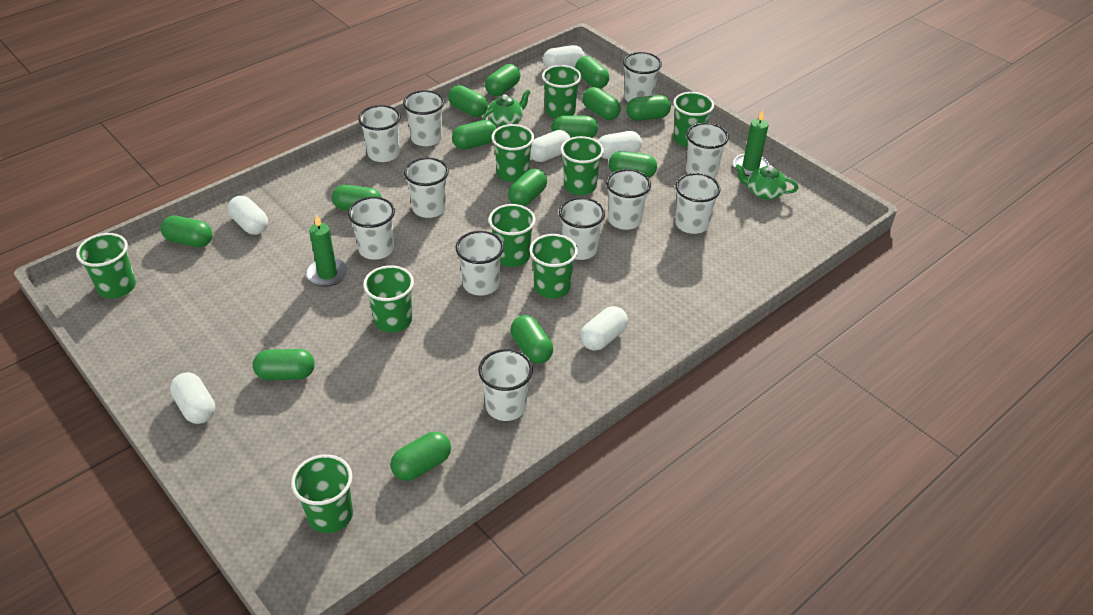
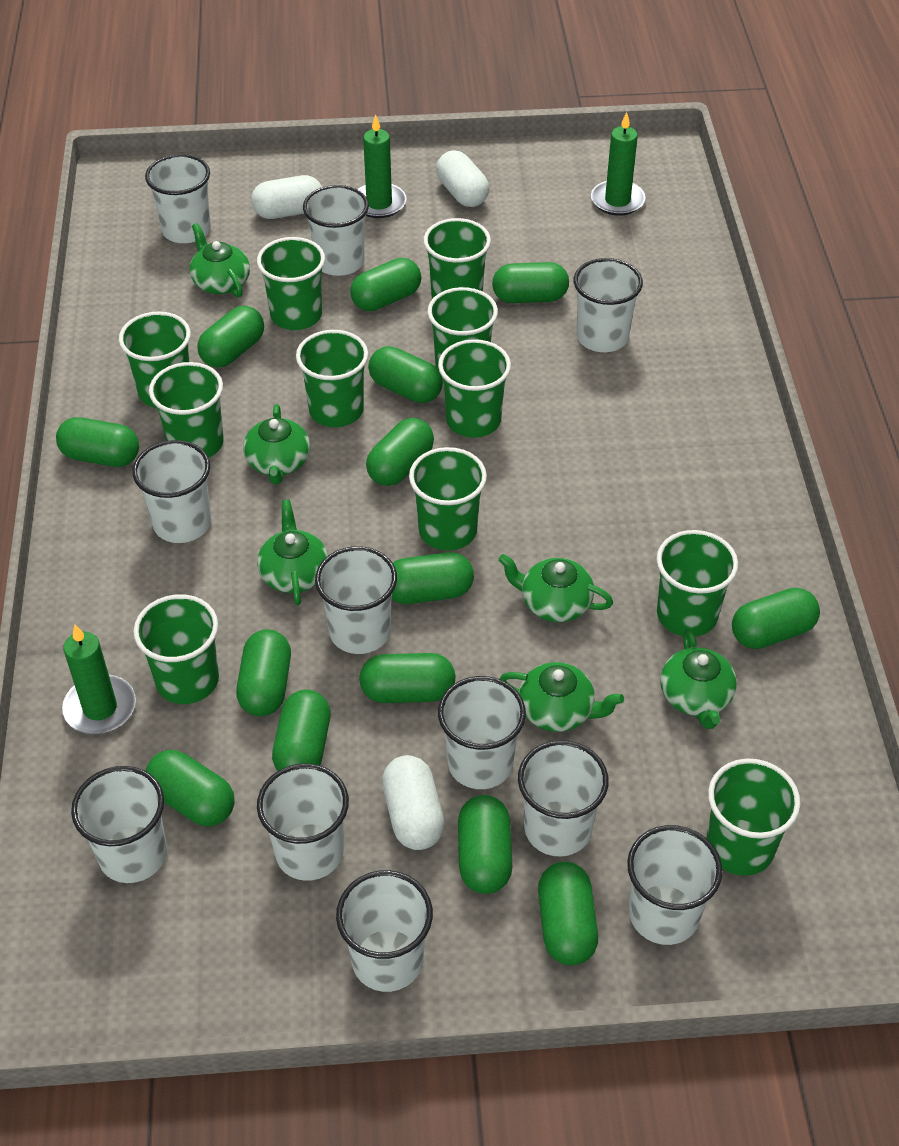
green candle: [306,214,348,287] [733,110,770,176] = 2 -> [62,624,136,734] [357,114,406,218] [591,112,646,216] = 3
green cup: [76,233,136,299] [291,454,353,533] [363,265,414,333] [489,204,536,267] [491,124,534,182] [529,234,578,299] [542,65,581,118] [561,136,604,195] [673,92,714,147] = 9 -> [119,311,191,408] [133,594,219,704] [149,362,224,458] [257,237,325,330] [296,330,368,427] [409,447,487,551] [424,218,491,298] [427,287,498,370] [438,339,511,438] [657,530,738,637] [706,758,801,876] = 11
green teapot: [482,90,531,127] [735,164,798,200] = 2 -> [189,223,250,297] [243,404,310,484] [257,500,328,605] [498,554,613,622] [500,662,624,732] [660,630,737,729] = 6
white capsule: [170,372,215,424] [228,196,268,235] [530,130,571,162] [543,45,585,68] [580,306,628,351] [598,131,642,159] = 6 -> [251,175,322,219] [382,755,445,850] [436,150,489,207] = 3

